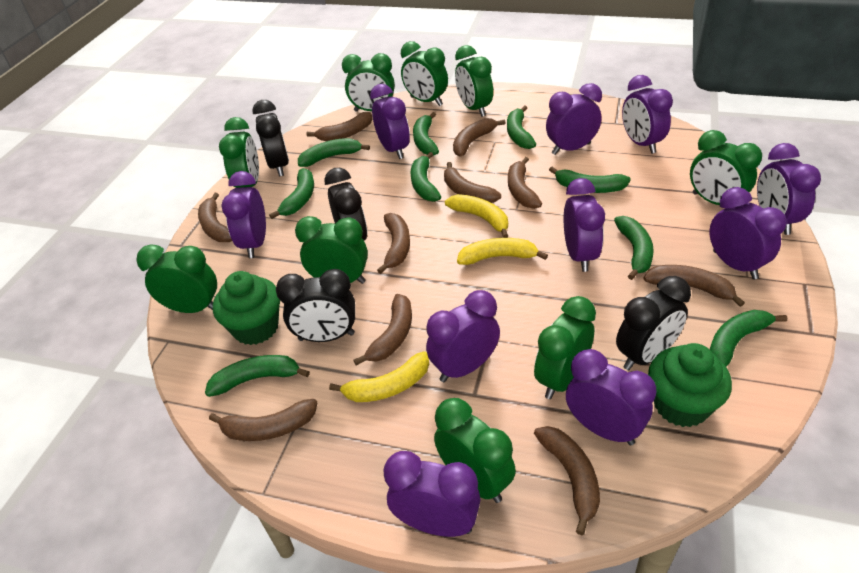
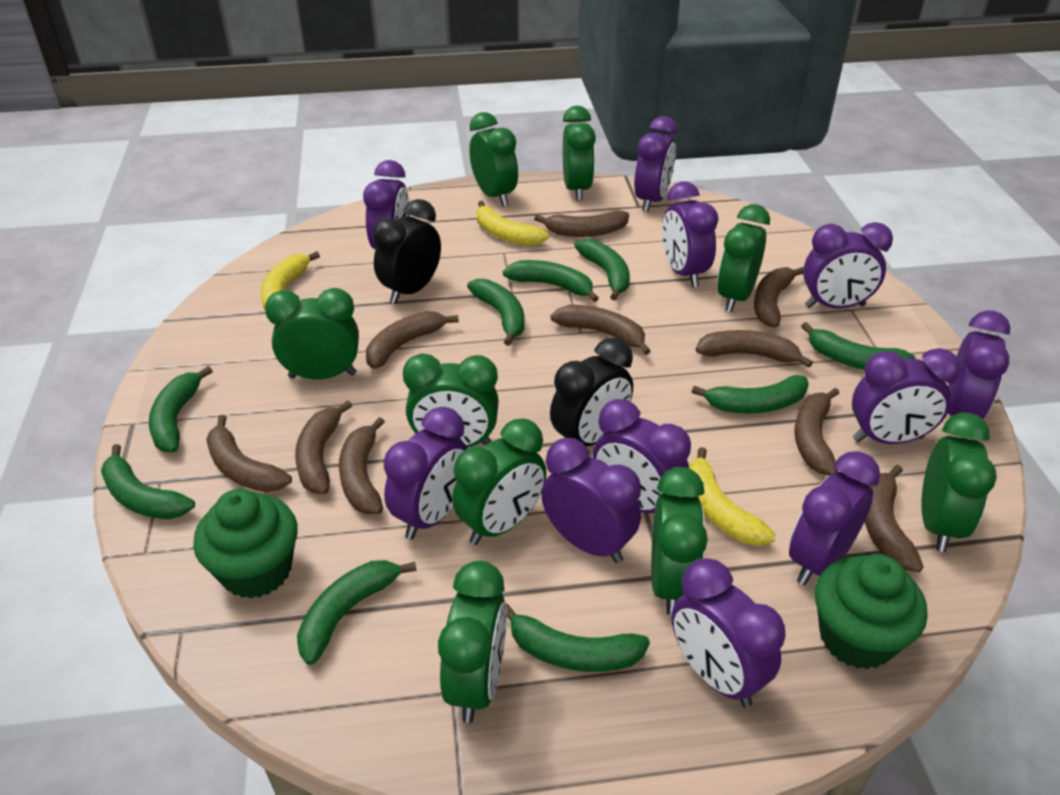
black clock: [252,100,289,176] [276,269,355,342] [324,168,367,241] [616,276,691,370] = 4 -> [373,199,441,304] [550,338,633,447] = 2
purple clock: [221,171,266,258] [370,84,410,159] [383,451,480,537] [426,290,500,382] [546,83,602,155] [564,178,605,272] [566,349,656,445] [622,75,673,154] [709,187,787,279] [757,143,821,235] = 10 -> [363,160,410,250] [384,407,468,540] [541,438,641,563] [593,399,691,513] [634,116,677,212] [662,181,719,287] [671,558,786,708] [789,451,880,585] [803,222,893,308] [852,348,961,444] [948,310,1010,419] = 11

